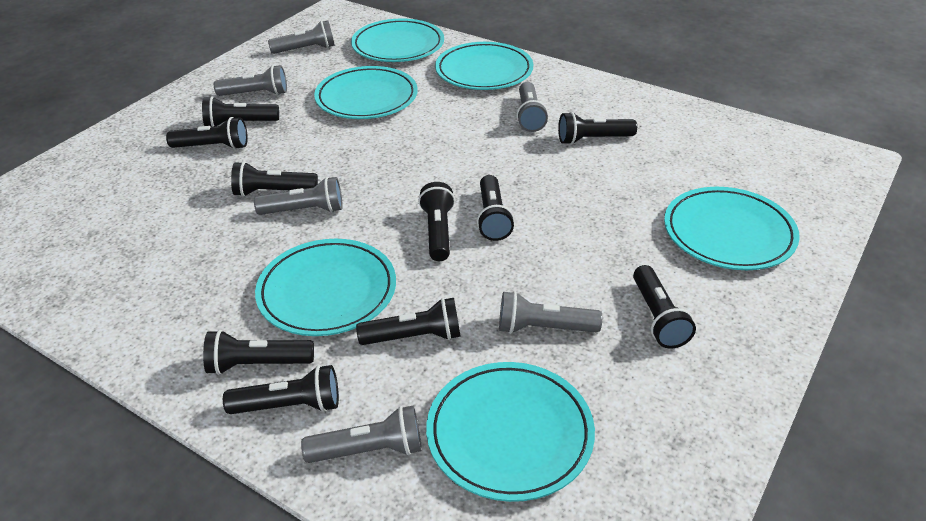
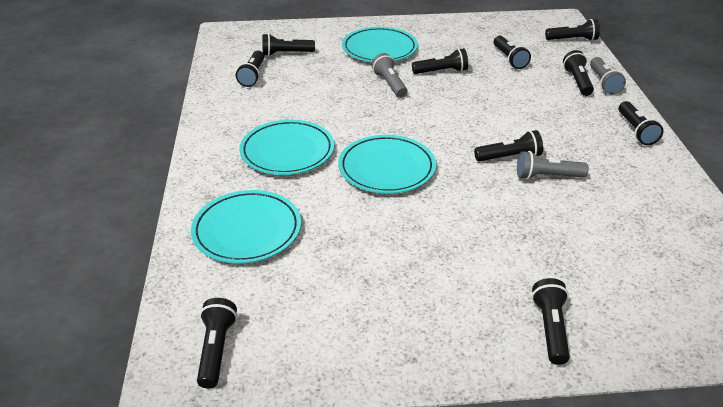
grey flashlight: [214,65,287,96] [254,177,343,215] [268,20,335,54] [301,405,422,463] [499,291,602,334] [516,82,548,132] = 6 -> [371,53,407,98] [517,151,589,180] [590,57,626,94] = 3
turquoise plate: [255,239,396,336] [314,66,418,119] [351,18,444,62] [426,362,595,502] [435,42,533,90] [664,187,800,270] = 6 -> [191,190,301,264] [239,120,334,175] [338,135,436,194] [342,27,418,62] = 4

